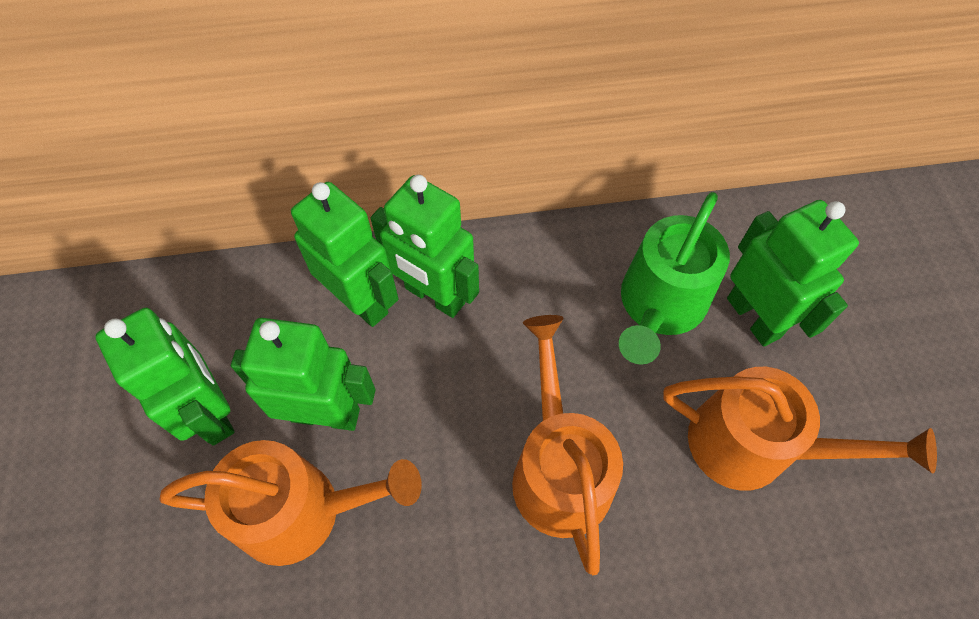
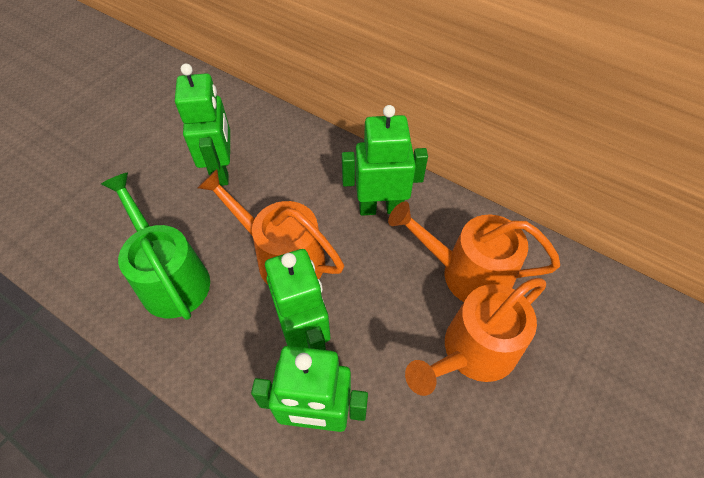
green robot: [95,308,235,446] [231,318,376,431] [291,182,399,327] [371,175,479,318] [727,200,859,346] = 5 -> [175,64,230,186] [251,346,368,432] [265,249,330,350] [342,105,428,216] = 4

